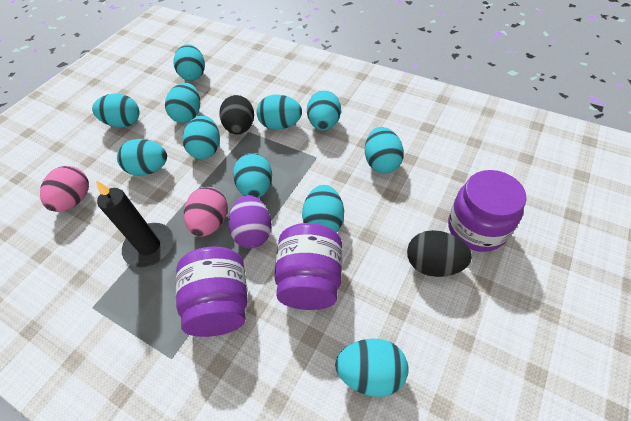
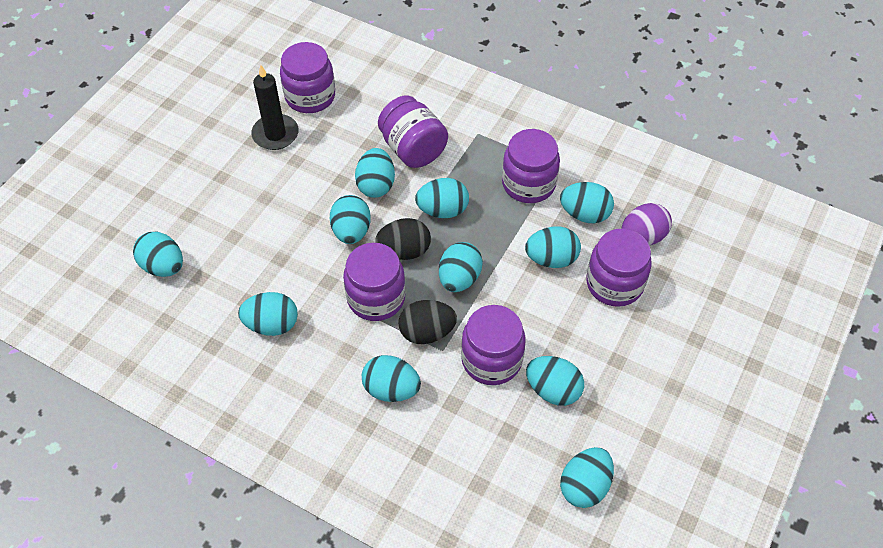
pink egg: [40,166,89,212] [184,187,228,237] = 2 -> none = 0
purple jar: [176,247,248,337] [274,223,342,310] [448,170,527,252] = 3 -> [280,42,335,113] [343,243,406,321] [378,95,448,168] [461,305,526,385] [502,129,560,203] [586,229,652,307] = 6

